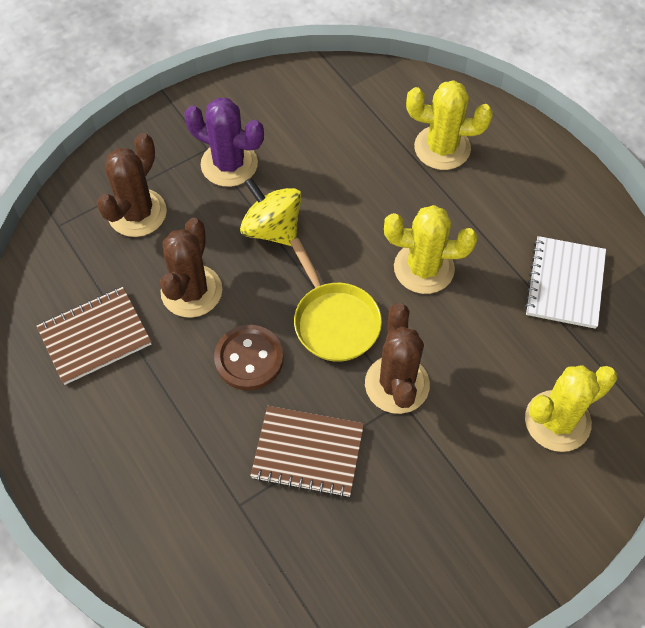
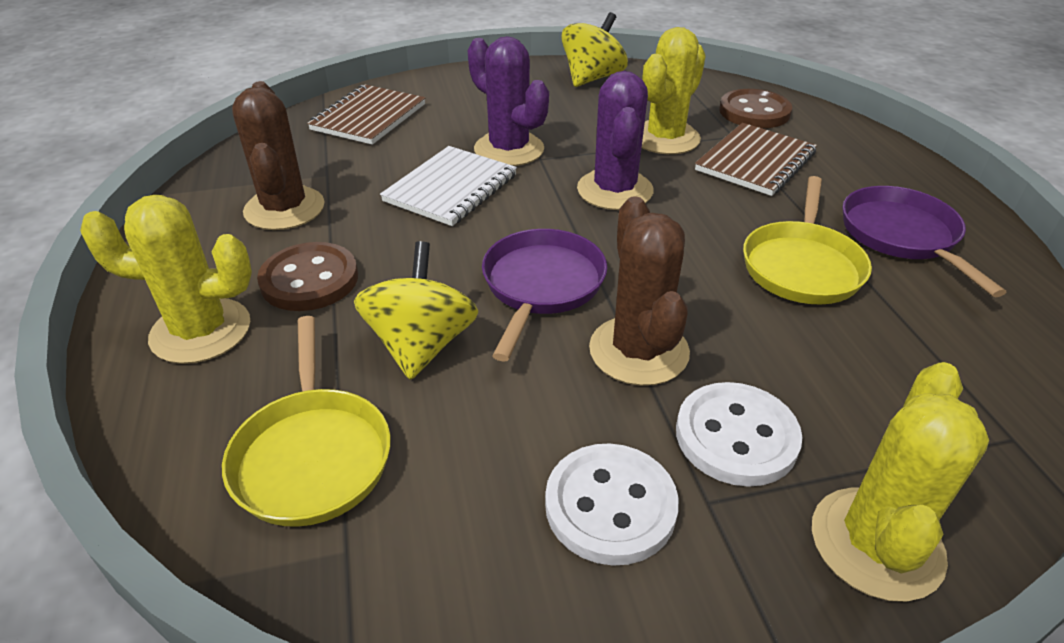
brown button: [214,325,283,391] = 1 -> [257,242,358,311] [719,89,792,128] = 2
brown cactus: [97,133,167,237] [160,218,222,318] [365,303,430,414] = 3 -> [232,81,325,230] [589,196,690,386] = 2
purple cactus: [184,98,264,187] = 1 -> [468,36,549,166] [577,71,654,210] = 2
purple pan: none = 0 -> [482,229,607,362] [842,186,1006,297] = 2
white button: none = 0 -> [545,443,679,566] [676,382,802,487] = 2
yellow pan: [290,238,382,362] = 1 -> [222,316,391,527] [743,176,872,305] = 2
yellow spinning top: [240,178,302,246] = 1 -> [354,241,478,380] [561,12,628,87] = 2

